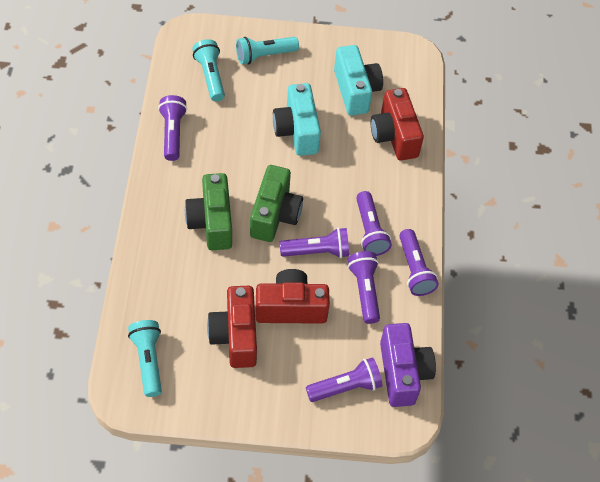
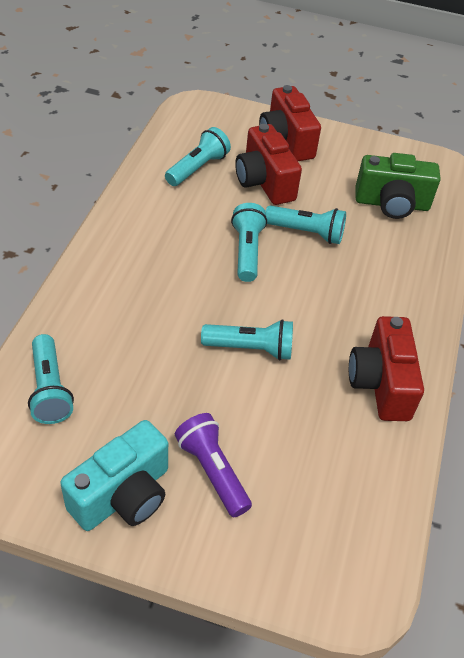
green camera: [185,173,232,250] [250,165,303,242] = 2 -> [355,153,441,219] = 1
purple camera: [380,323,436,407] = 1 -> none = 0
purple flashlight: [158,95,187,161] [280,228,349,258] [306,357,383,402] [348,251,380,324] [356,191,392,256] [399,229,439,296] = 6 -> [175,413,252,517] = 1
turquoise camera: [273,83,321,156] [334,45,383,116] = 2 -> [60,420,168,531] = 1
turquoise flashlight: [128,320,162,397] [192,39,225,101] [236,37,299,64] = 3 -> [28,334,74,424] [165,127,231,186] [201,319,293,361] [231,203,267,282] [265,205,346,244] = 5

